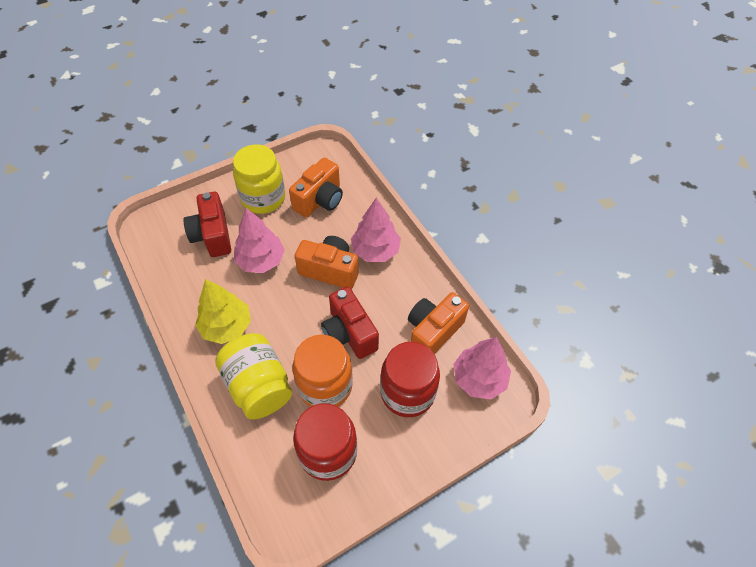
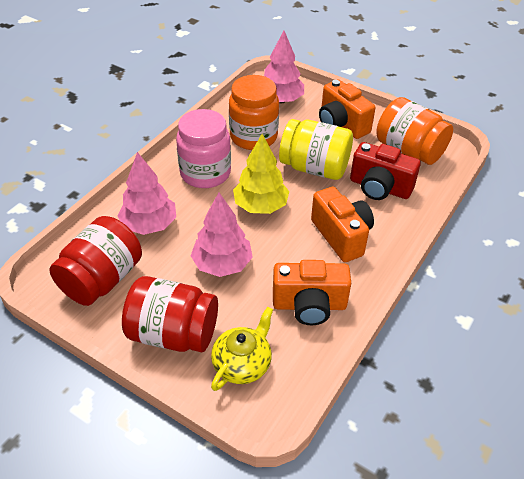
orange jar: [293,335,353,407] = 1 -> [229,75,279,150] [376,97,453,165] = 2
pink jar: none = 0 -> [176,109,231,188] = 1
red camera: [183,192,231,257] [321,287,379,359] = 2 -> [350,142,421,200] = 1
yellow jar: [215,333,292,419] [233,145,285,214] = 2 -> [279,119,353,180] = 1
yellow teapot: none = 0 -> [211,307,273,391] = 1

